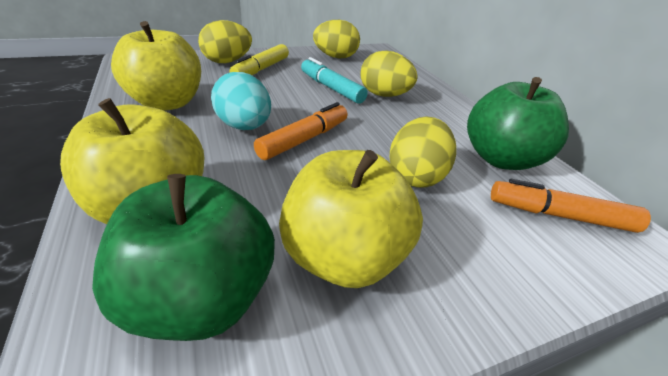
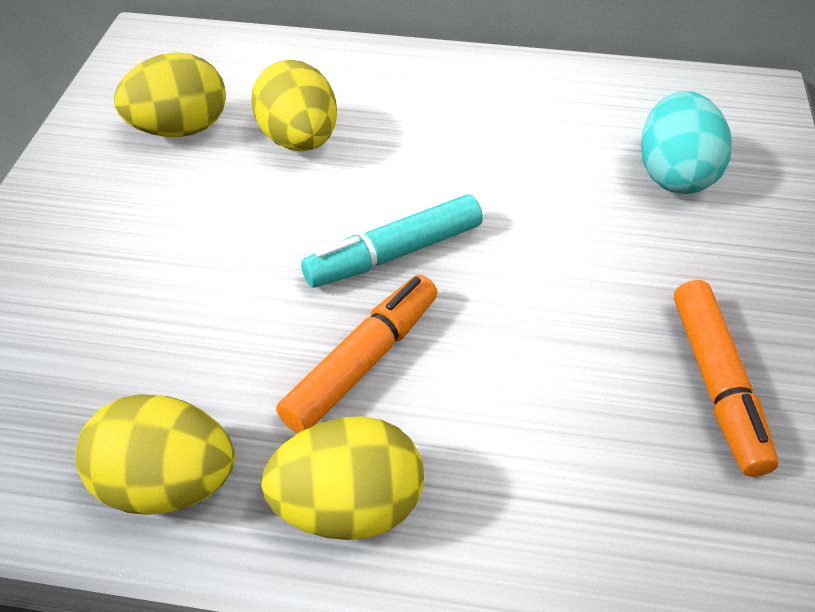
green apple: [92,174,275,341] [467,77,569,170] = 2 -> none = 0
yellow apple: [60,98,204,224] [111,21,201,111] [279,150,423,288] = 3 -> none = 0
yellow marker: [230,44,289,75] = 1 -> none = 0

